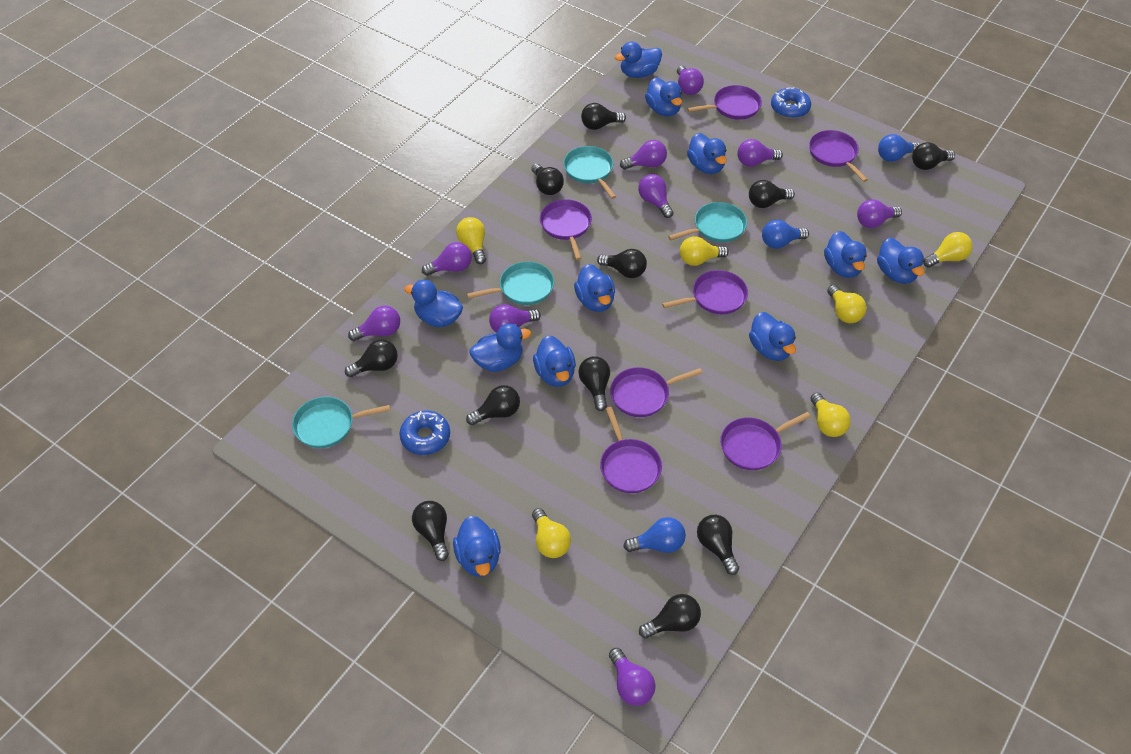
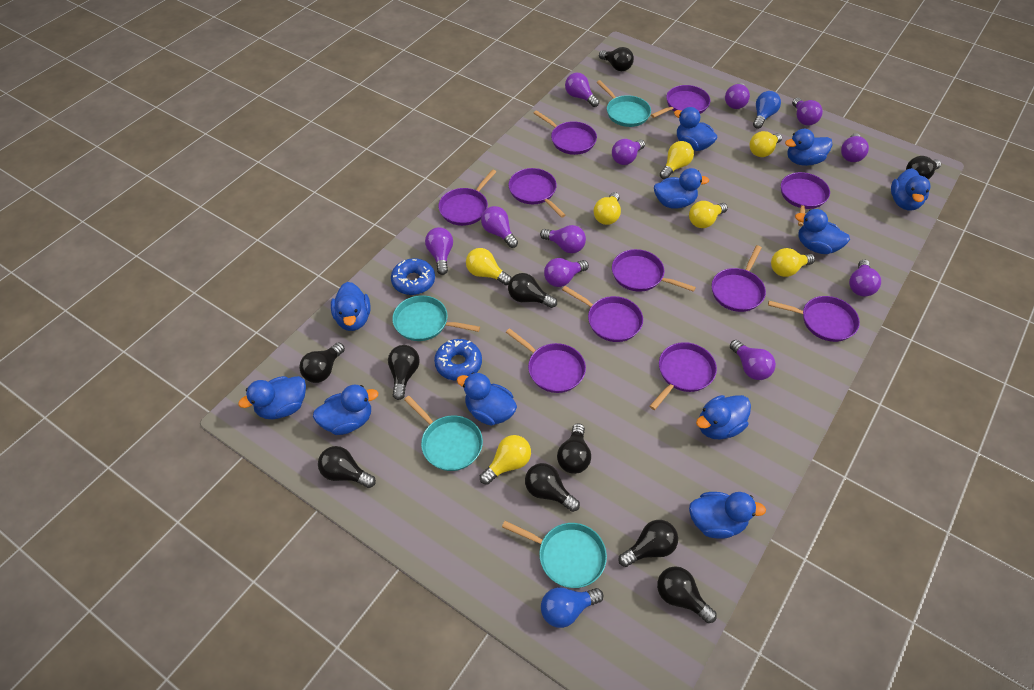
black light bulb: [345,339,398,377] [412,501,449,561] [466,385,520,425] [531,164,564,195] [578,356,610,411] [581,103,626,130] [597,249,647,278] [639,594,701,639] [697,515,739,575] [749,180,795,208] [912,142,955,170] = 11 -> [299,342,345,383] [318,446,376,488] [388,345,420,400] [508,273,557,308] [525,463,580,512] [557,423,591,474] [599,47,634,71] [618,520,678,567] [657,566,717,623] [906,156,941,179] = 10
blue light bulb: [623,517,686,553] [762,220,809,249] [878,134,920,162] = 3 -> [541,587,603,628] [753,91,781,129] = 2
purple light bulb: [348,306,400,341] [422,242,472,276] [489,304,541,333] [609,648,656,706] [620,140,667,170] [638,174,674,218] [677,66,704,95] [737,139,783,167] [857,199,902,228] = 9 -> [425,227,453,275] [481,206,518,248] [540,225,586,253] [544,258,589,287] [565,73,599,107] [612,139,645,165] [725,83,750,109] [730,340,776,380] [792,98,823,126] [841,133,869,162] [849,260,881,296] = 11
purple pan: [540,199,592,260] [600,407,662,493] [610,367,702,417] [662,270,748,314] [687,85,762,120] [720,412,811,470] [809,130,868,182] = 7 -> [438,169,496,226] [506,328,586,393] [508,168,565,218] [534,110,597,155] [562,286,643,342] [612,249,696,292] [649,342,717,410] [651,85,710,118] [712,245,766,312] [768,296,860,342] [781,172,830,227] = 11
yellow light bulb: [456,217,486,264] [532,508,571,558] [680,236,729,266] [810,392,851,437] [827,285,866,323] [923,232,973,268] = 6 -> [466,248,512,285] [480,435,531,485] [594,192,621,225] [660,141,694,179] [689,201,728,228] [750,131,782,157] [771,248,815,277] = 7

